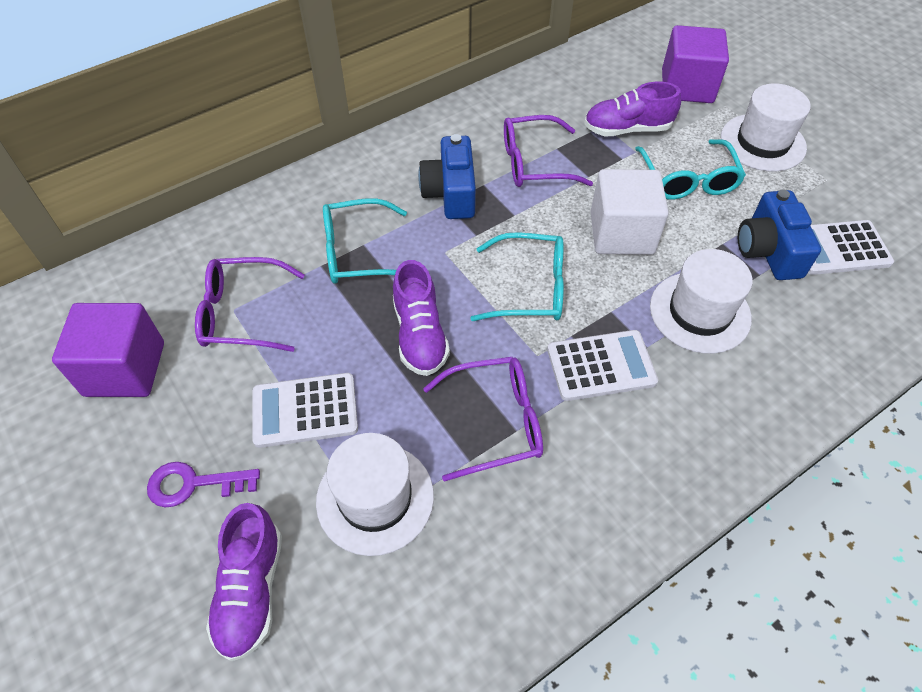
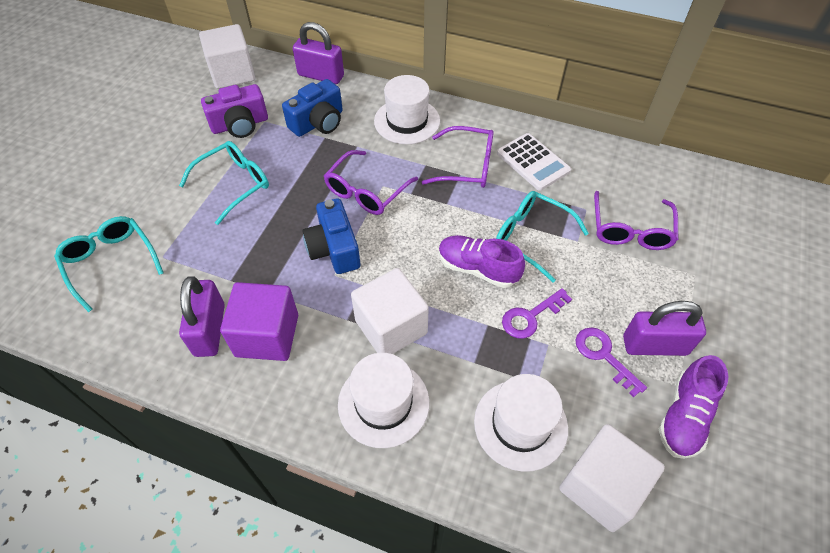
purple camera: none = 0 -> [201,84,268,138] = 1
purple cube: [52,303,164,397] [662,25,729,103] = 2 -> [220,282,298,361] = 1
purple key: [147,462,260,507] = 1 -> [502,288,572,339] [575,327,647,397] = 2
purple padlock: none = 0 -> [179,276,225,357] [293,22,344,84] [623,301,706,356] = 3
purple shoe: [206,503,282,661] [393,260,450,376] [584,82,681,136] = 3 -> [439,235,525,288] [658,355,728,459] = 2
white calculator: [252,373,358,448] [547,330,658,401] [808,220,894,275] = 3 -> [497,133,571,191] = 1
white cube: [590,169,669,255] = 1 -> [199,24,255,89] [351,268,429,354] [559,424,665,532] = 3

